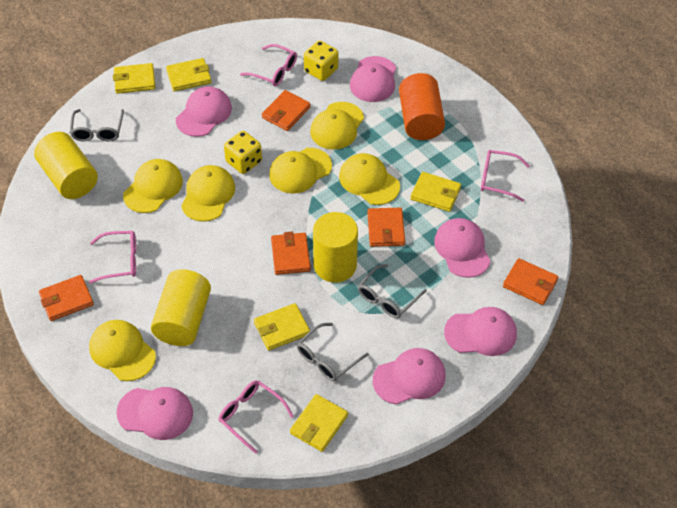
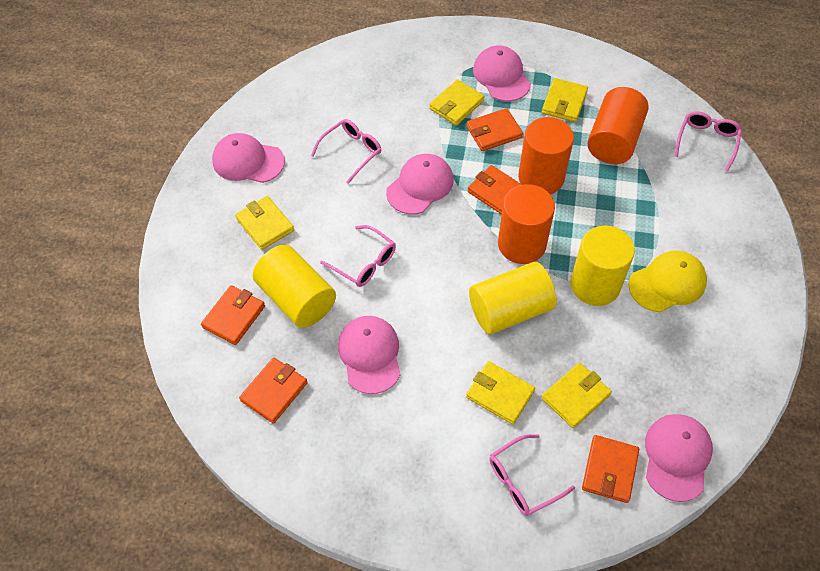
grey glasses: [70,109,124,142] [297,323,369,382] [358,264,427,318] = 3 -> none = 0
orange cylinder: [399,73,445,140] = 1 -> [498,184,555,264] [518,117,574,194] [587,87,649,164] = 3
pink cap: [116,387,193,440] [176,86,232,137] [350,56,396,102] [373,348,446,404] [434,218,491,278] [444,307,517,356] = 6 -> [212,133,285,183] [338,316,401,394] [386,154,453,214] [473,45,531,101] [645,414,713,502] = 5
yellow cap: [89,320,156,381] [123,159,183,213] [181,165,235,222] [269,148,332,194] [310,102,364,150] [339,153,400,205] = 6 -> [629,251,707,312] = 1
yellow dice: [224,131,262,174] [304,40,338,81] = 2 -> none = 0

